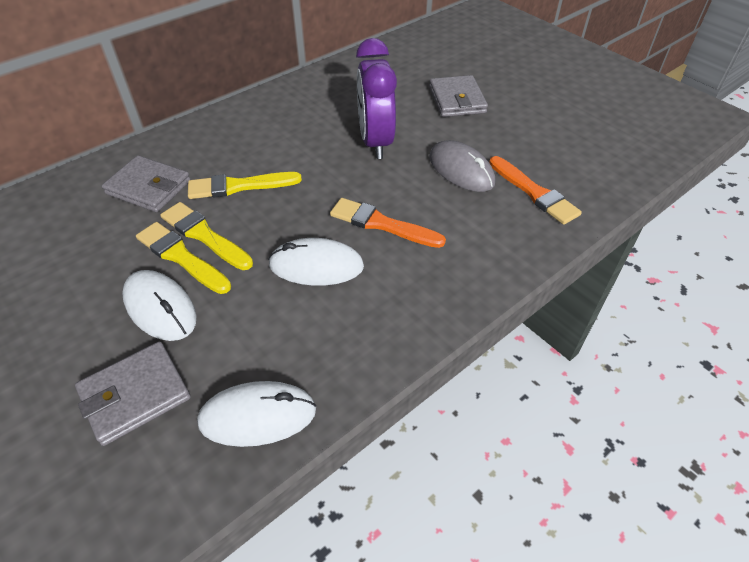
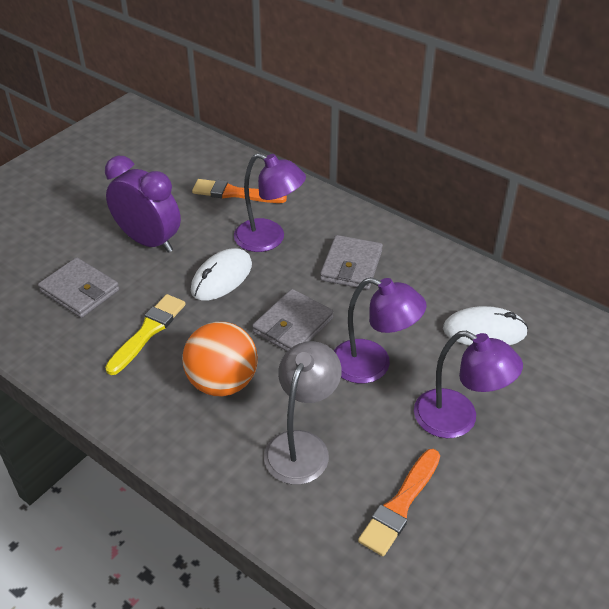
grey lamp: none = 0 -> [264,341,342,485] = 1
grey mouse: [429,140,495,192] = 1 -> none = 0
orange ball: none = 0 -> [182,322,258,396] = 1
purple lamp: none = 0 -> [234,153,306,252] [334,277,426,384] [414,331,523,438] = 3
white mouse: [122,270,196,341] [197,381,316,447] [268,238,364,286] = 3 -> [191,248,252,301] [443,306,528,346] = 2
yellow brush: [136,222,231,294] [160,202,253,270] [188,172,302,199] = 3 -> [105,294,186,375] = 1

